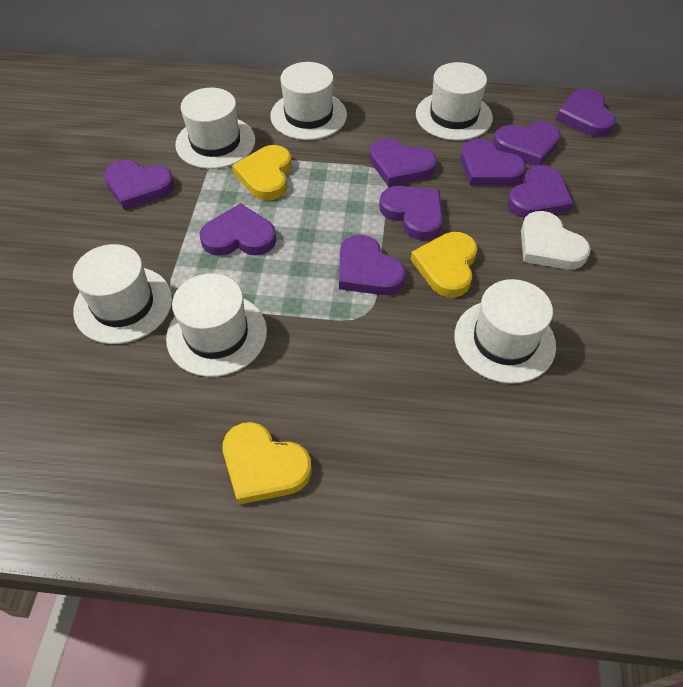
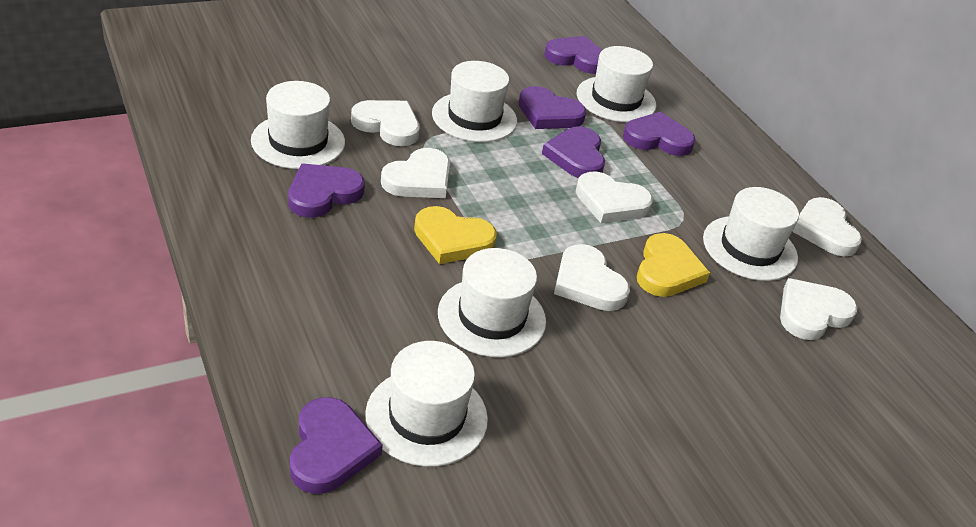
purple heart: [104,160,175,210] [200,203,276,256] [339,235,406,295] [370,138,437,187] [379,186,443,240] [460,139,526,186] [493,121,561,166] [507,165,573,218] [556,88,616,137] = 9 -> [288,164,365,218] [290,397,383,494] [519,86,587,129] [542,127,605,178] [544,36,602,74] [623,111,695,156] = 6
white heart: [521,211,591,270] = 1 -> [351,100,420,146] [381,148,450,198] [554,244,630,311] [576,171,653,223] [780,278,858,340] [792,197,862,257] = 6
yellow heart: [223,422,312,505] [232,145,292,200] [411,232,477,298] = 3 -> [414,206,497,264] [637,233,710,297] = 2

